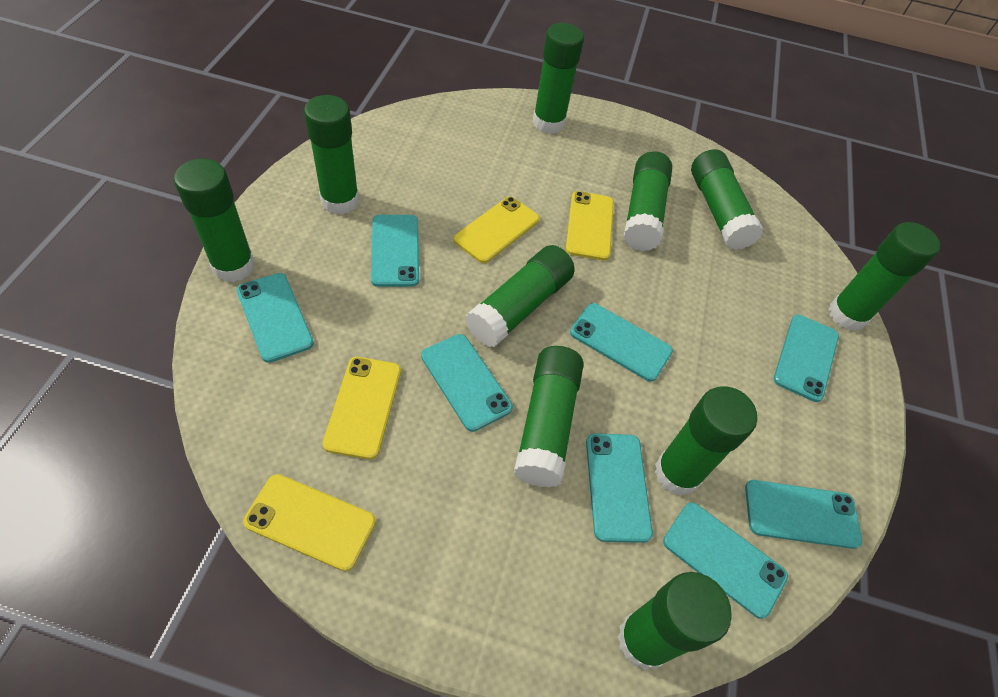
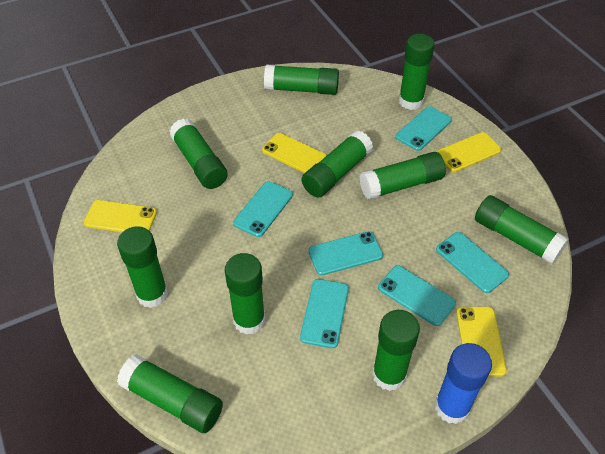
blue glue stick: none = 0 -> [435,343,492,424] = 1
turquoise phone: [236,273,314,363] [371,215,419,287] [421,334,513,432] [570,303,673,382] [586,433,653,543] [663,502,788,619] [745,480,862,549] [774,315,839,402] = 8 -> [233,181,293,237] [300,279,349,348] [308,231,383,276] [378,265,456,326] [395,106,452,151] [436,232,509,293] = 6

